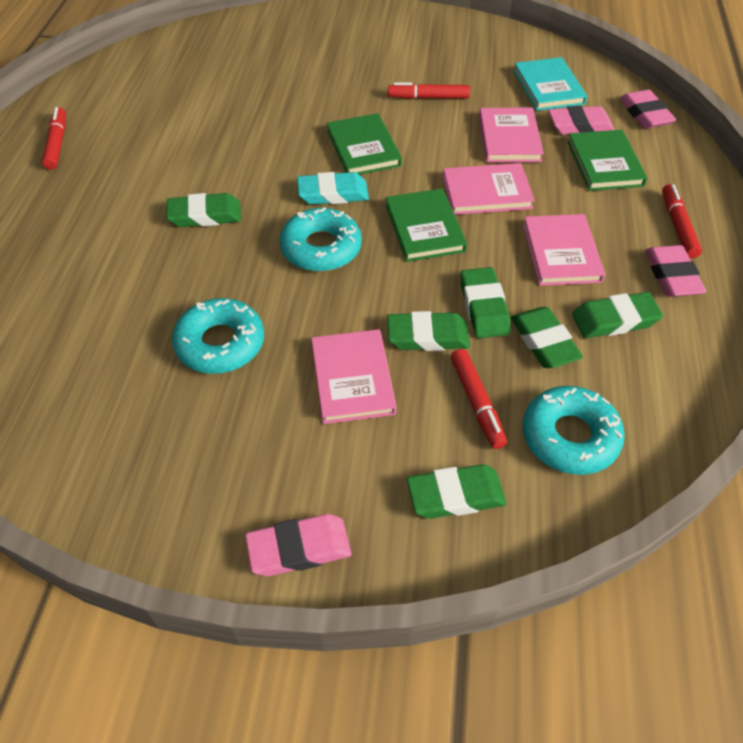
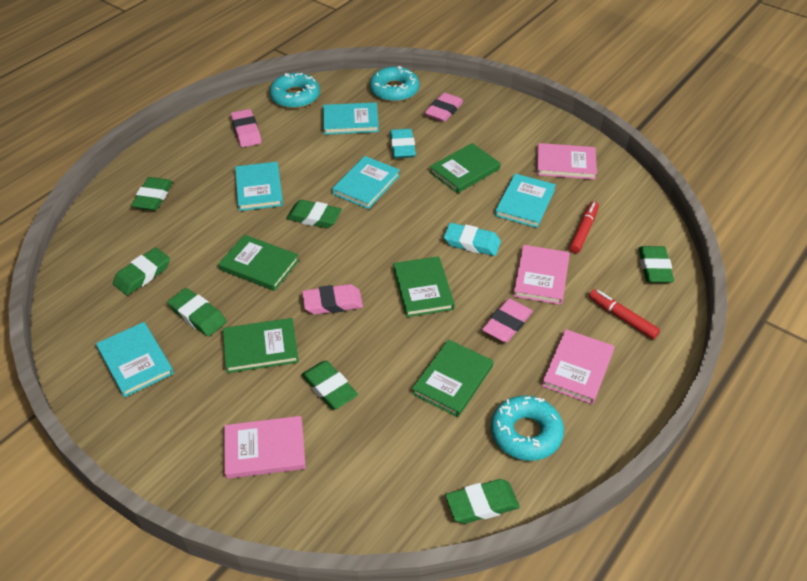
green book: [327,113,402,175] [386,188,467,262] [567,130,647,191] = 3 -> [218,234,299,291] [223,318,299,373] [393,256,455,317] [412,339,493,417] [430,143,501,194] = 5
green eraser: [166,193,241,227] [387,311,470,351] [407,464,506,519] [460,267,511,338] [511,307,583,368] [572,292,663,338] = 6 -> [113,247,170,295] [131,177,173,211] [168,288,226,337] [286,200,342,228] [301,360,358,409] [445,479,520,524] [638,246,674,283] = 7
red marker: [42,107,66,170] [388,82,470,99] [451,349,507,449] [662,184,702,259] = 4 -> [569,201,599,253] [589,289,660,339] = 2
turquoise book: [514,57,587,111] = 1 -> [96,322,174,397] [235,162,283,211] [323,102,379,135] [332,156,400,209] [495,174,556,228] = 5
turquoise eraser: [297,172,369,205] = 1 -> [390,129,416,158] [444,223,501,256] = 2

